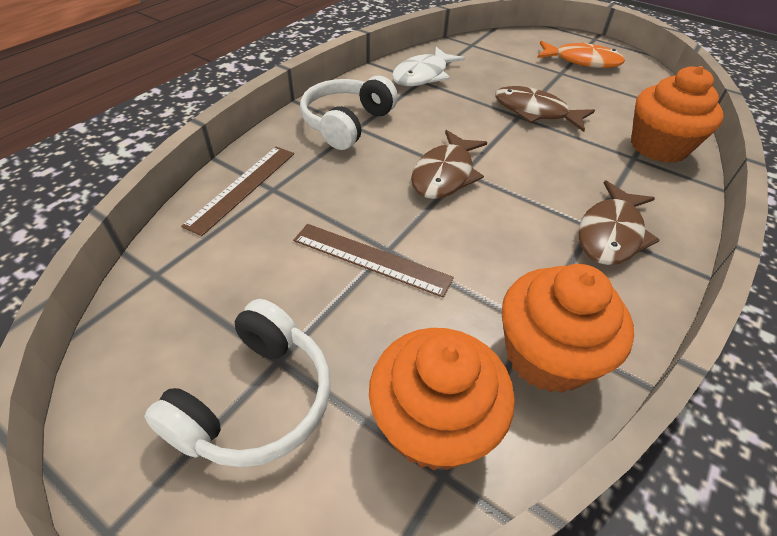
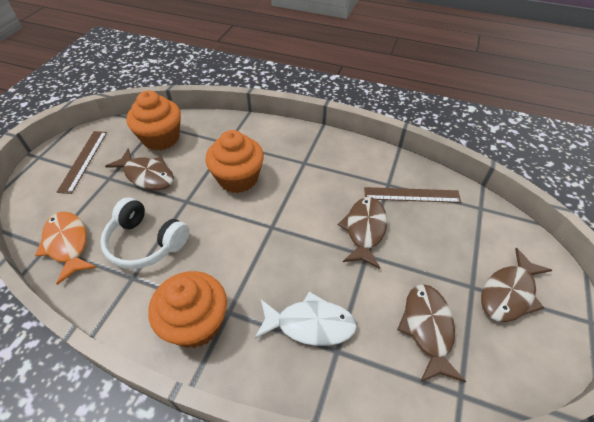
brown fish: [411,130,487,199] [495,86,595,132] [579,180,660,265] = 3 -> [105,148,174,190] [338,197,387,269] [397,284,466,382] [481,248,552,322] = 4
white headphones: [144,299,331,467] [300,76,398,150] = 2 -> [100,197,189,269] = 1

